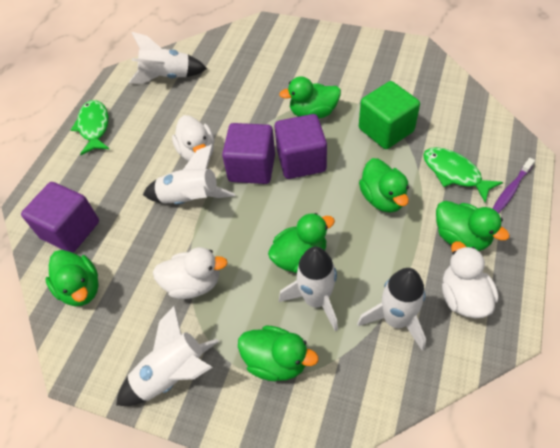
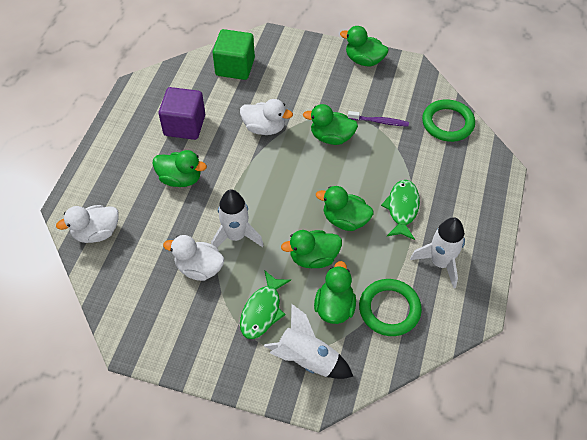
green ring: none = 0 -> [359,279,422,336] [422,99,475,142] = 2
purple cube: [21,182,99,253] [222,123,275,184] [274,114,327,179] = 3 -> [159,87,205,140] = 1
white rocket: [116,305,219,406] [129,32,207,83] [143,144,235,204] [279,247,338,331] [357,268,426,351] = 5 -> [211,190,264,247] [264,304,353,379] [410,217,465,288] = 3

